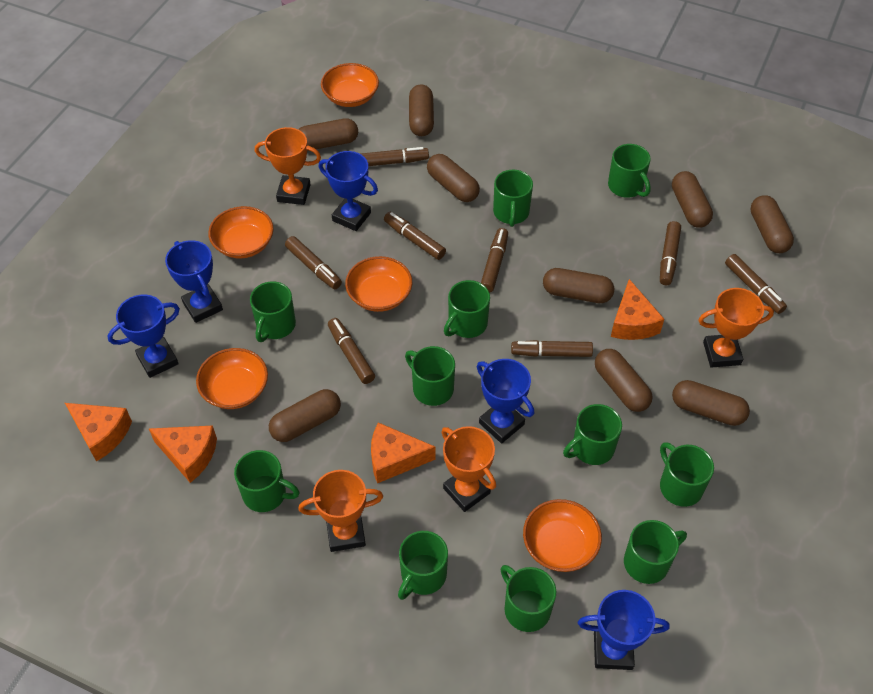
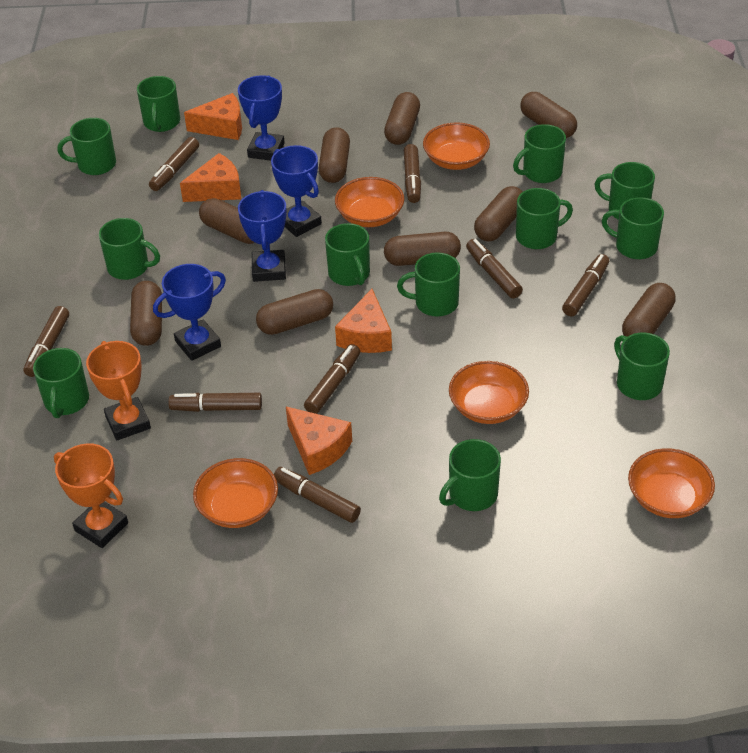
blue trophy: [108,294,180,378] [165,240,223,323] [319,151,378,231] [477,359,534,443] [578,590,670,670] = 5 -> [153,264,226,361] [238,75,285,161] [238,190,287,282] [271,145,322,237] = 4
green mug: [234,450,300,512] [250,281,296,342] [398,531,448,600] [405,346,455,406] [444,280,490,338] [493,170,533,227] [500,565,556,632] [563,404,622,465] [608,144,651,198] [624,520,687,584] [660,442,714,507] = 11 -> [33,348,89,418] [57,118,116,175] [99,218,160,280] [137,76,180,132] [325,223,370,286] [397,252,460,316] [439,439,501,511] [513,124,566,183] [516,188,573,249] [594,162,655,220] [601,197,664,259] [614,332,670,400] = 12
orange trophy: [255,127,321,205] [298,470,383,552] [441,426,496,512] [699,288,774,368] = 4 -> [54,443,128,548] [86,341,151,440] = 2

